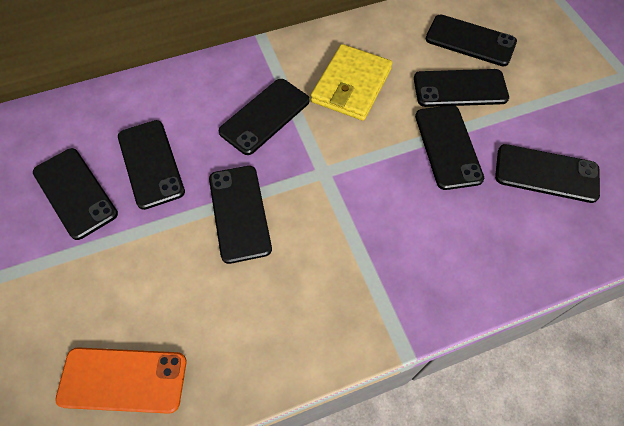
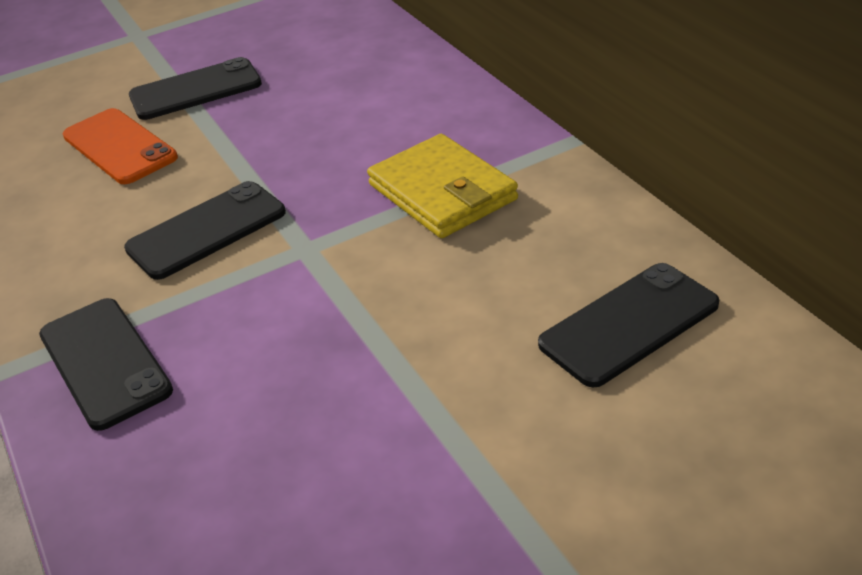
black phone: [33,148,118,240] [118,120,185,210] [209,166,272,264] [218,79,310,155] [414,69,509,107] [415,105,484,190] [426,15,517,66] [495,144,600,203] = 8 -> [39,298,173,431] [124,181,286,280] [129,57,262,120] [538,263,719,387] = 4

